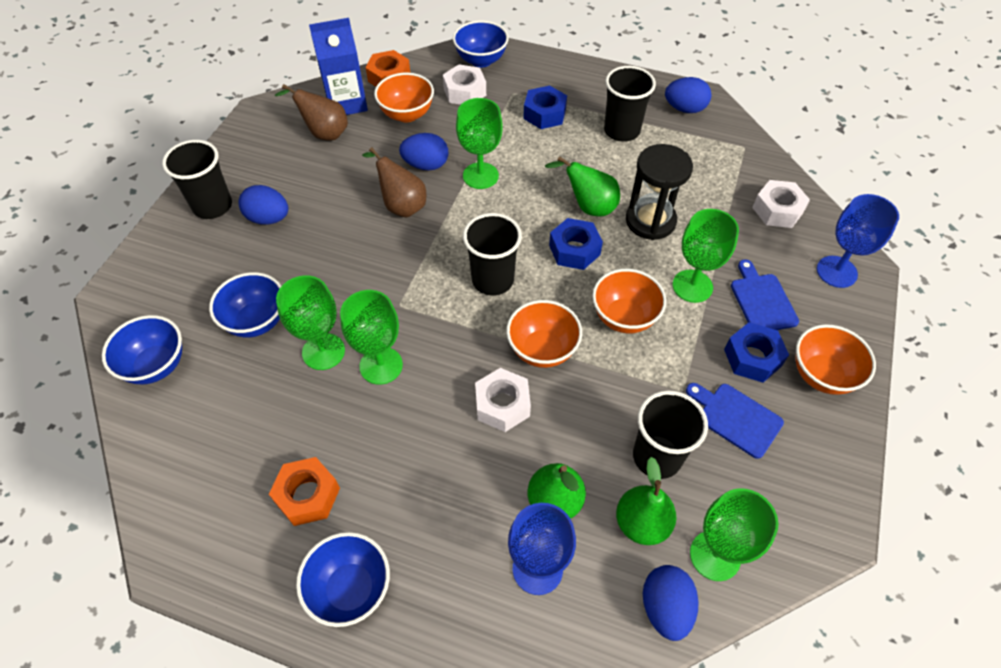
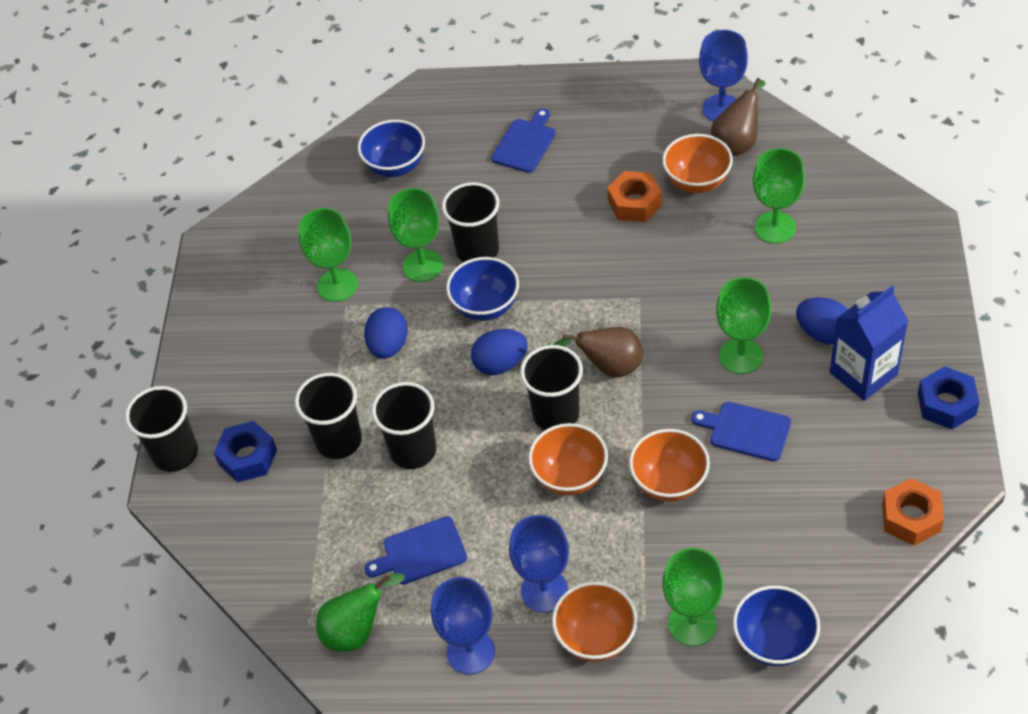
black cup: [162,140,232,219] [463,213,522,296] [604,66,656,142] [633,390,708,479] = 4 -> [125,386,198,472] [295,373,362,459] [372,382,436,469] [442,182,499,262] [520,345,583,430] = 5
black hourglass: [626,144,693,240] = 1 -> none = 0
blue bowl: [102,315,182,384] [209,272,281,338] [296,532,390,627] [453,20,509,68] = 4 -> [358,120,425,177] [446,257,519,321] [733,585,820,666] = 3
blue cutting board: [686,383,784,459] [731,260,799,330] = 2 -> [365,516,467,584] [491,108,556,173] [691,402,791,462] = 3
blue egg: [238,185,288,225] [399,133,449,170] [643,565,699,641] [665,77,712,113] = 4 -> [364,307,408,359] [471,329,528,375] [796,297,848,345] = 3
blue goblet: [508,503,576,595] [817,194,899,288] = 2 -> [431,577,495,674] [509,515,569,613] [699,30,748,122] = 3
blue nut: [523,85,567,129] [549,218,603,270] [724,322,789,383] = 3 -> [214,421,277,483] [918,366,980,430] = 2
green pear: [527,463,586,519] [545,156,620,216] [616,457,676,545] = 3 -> [316,573,405,652] = 1
white nut: [443,64,486,105] [475,368,531,432] [752,180,810,228] = 3 -> none = 0

